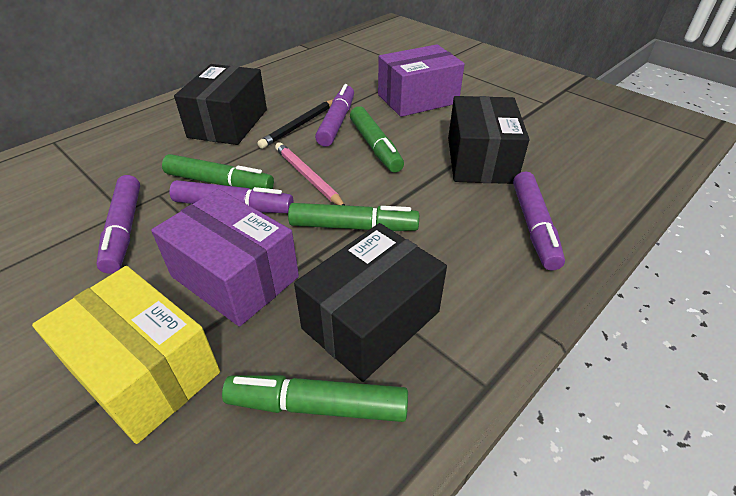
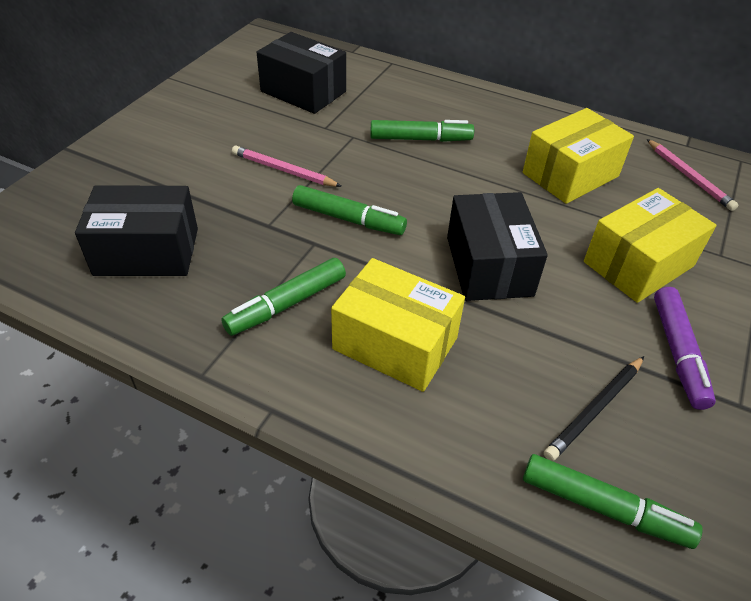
pink pencil: [275,142,345,205] = 1 -> [232,146,342,187] [647,139,738,211] = 2
purple box: [151,189,299,327] [378,44,465,117] = 2 -> none = 0
purple marker: [96,175,140,274] [169,180,294,213] [315,84,354,147] [513,171,565,271] = 4 -> [654,287,716,410] = 1
yellow box: [32,266,220,444] = 1 -> [331,258,465,392] [523,108,634,204] [584,188,717,303] = 3

